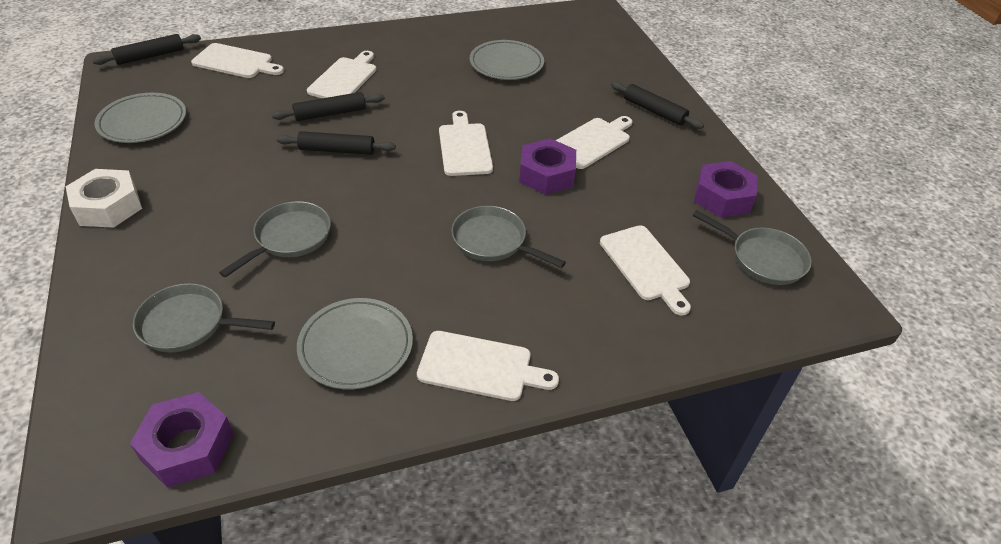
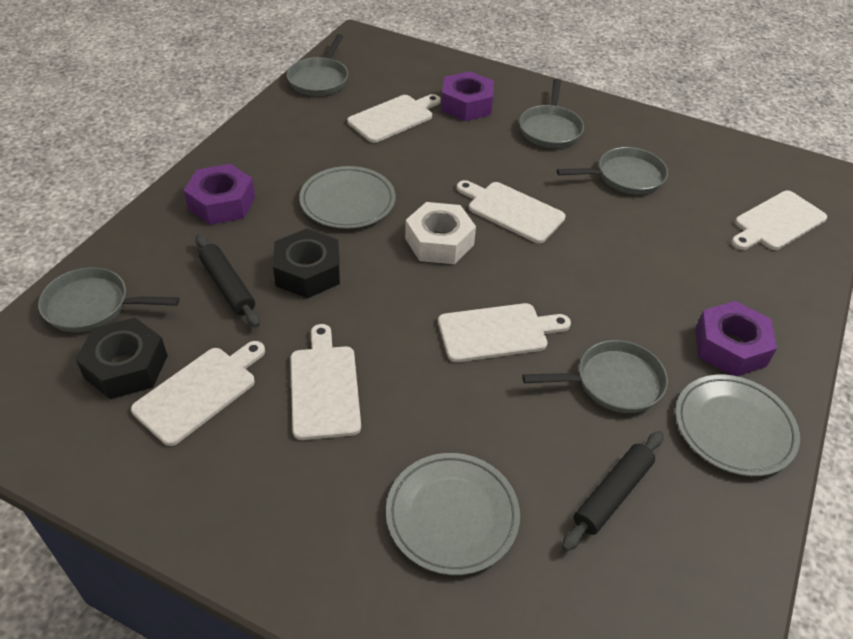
black nut: none = 0 -> [75,318,168,399] [273,228,340,298] = 2
black rolling pin: [92,34,201,65] [272,92,385,121] [276,131,396,155] [611,81,704,129] = 4 -> [195,235,260,327] [562,431,663,551] = 2
grey pan: [133,283,275,352] [219,201,331,278] [451,206,566,268] [693,210,812,285] = 4 -> [38,267,179,332] [287,34,348,96] [519,79,584,148] [523,340,668,413] [557,147,668,195] = 5

